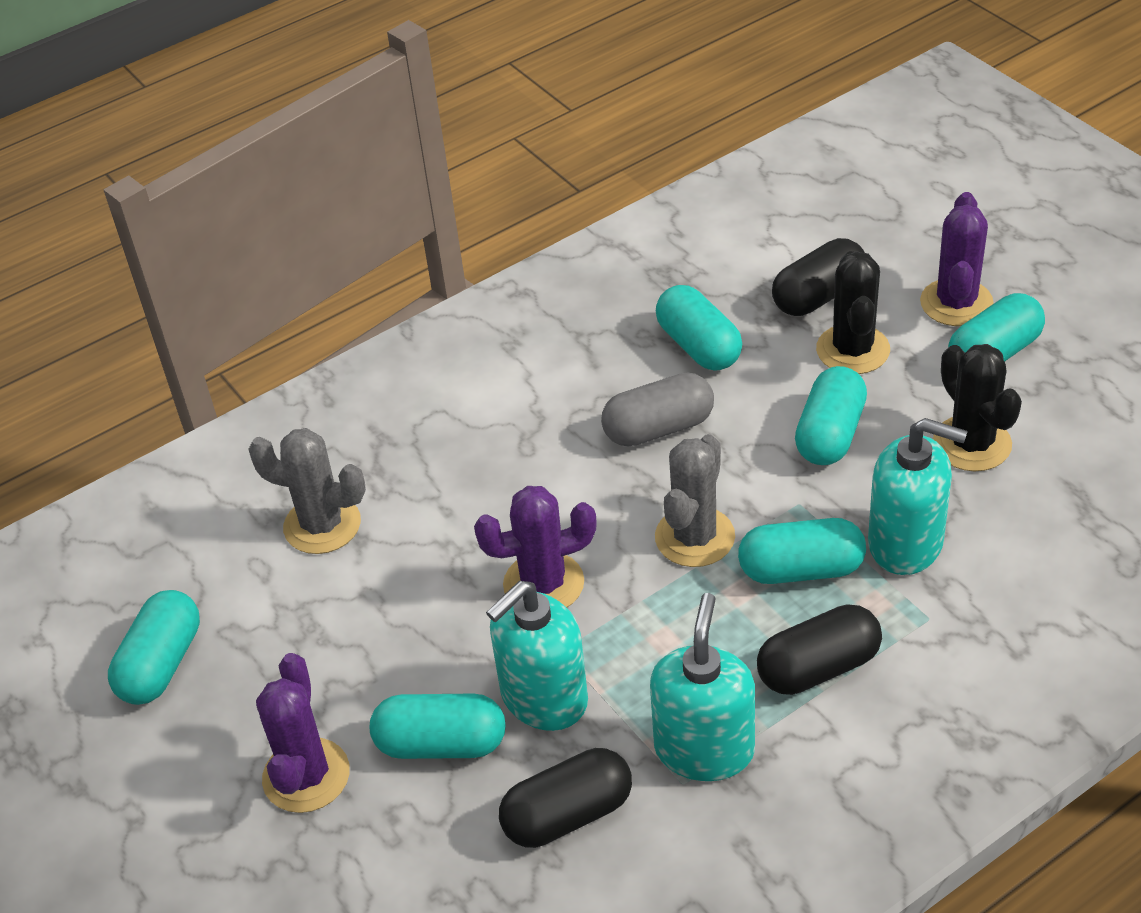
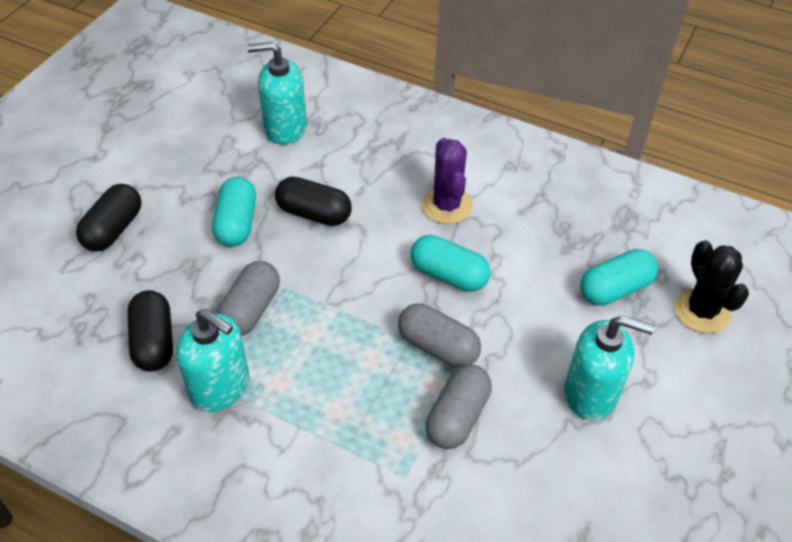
black cactus: [816,251,890,374] [933,344,1022,471] = 2 -> [674,240,749,333] = 1
grey cactus: [248,428,366,554] [655,434,735,567] = 2 -> none = 0
grey capsule: [601,373,714,446] = 1 -> [216,261,280,336] [398,304,481,368] [426,364,492,449] = 3
purple cactus: [256,653,350,813] [474,486,597,608] [920,192,994,326] = 3 -> [422,138,473,224] = 1
turquoise capsule: [108,590,200,705] [370,693,506,759] [656,285,742,370] [738,518,866,584] [795,366,867,465] [948,293,1045,362] = 6 -> [212,177,256,247] [411,235,490,292] [580,249,658,306] = 3

